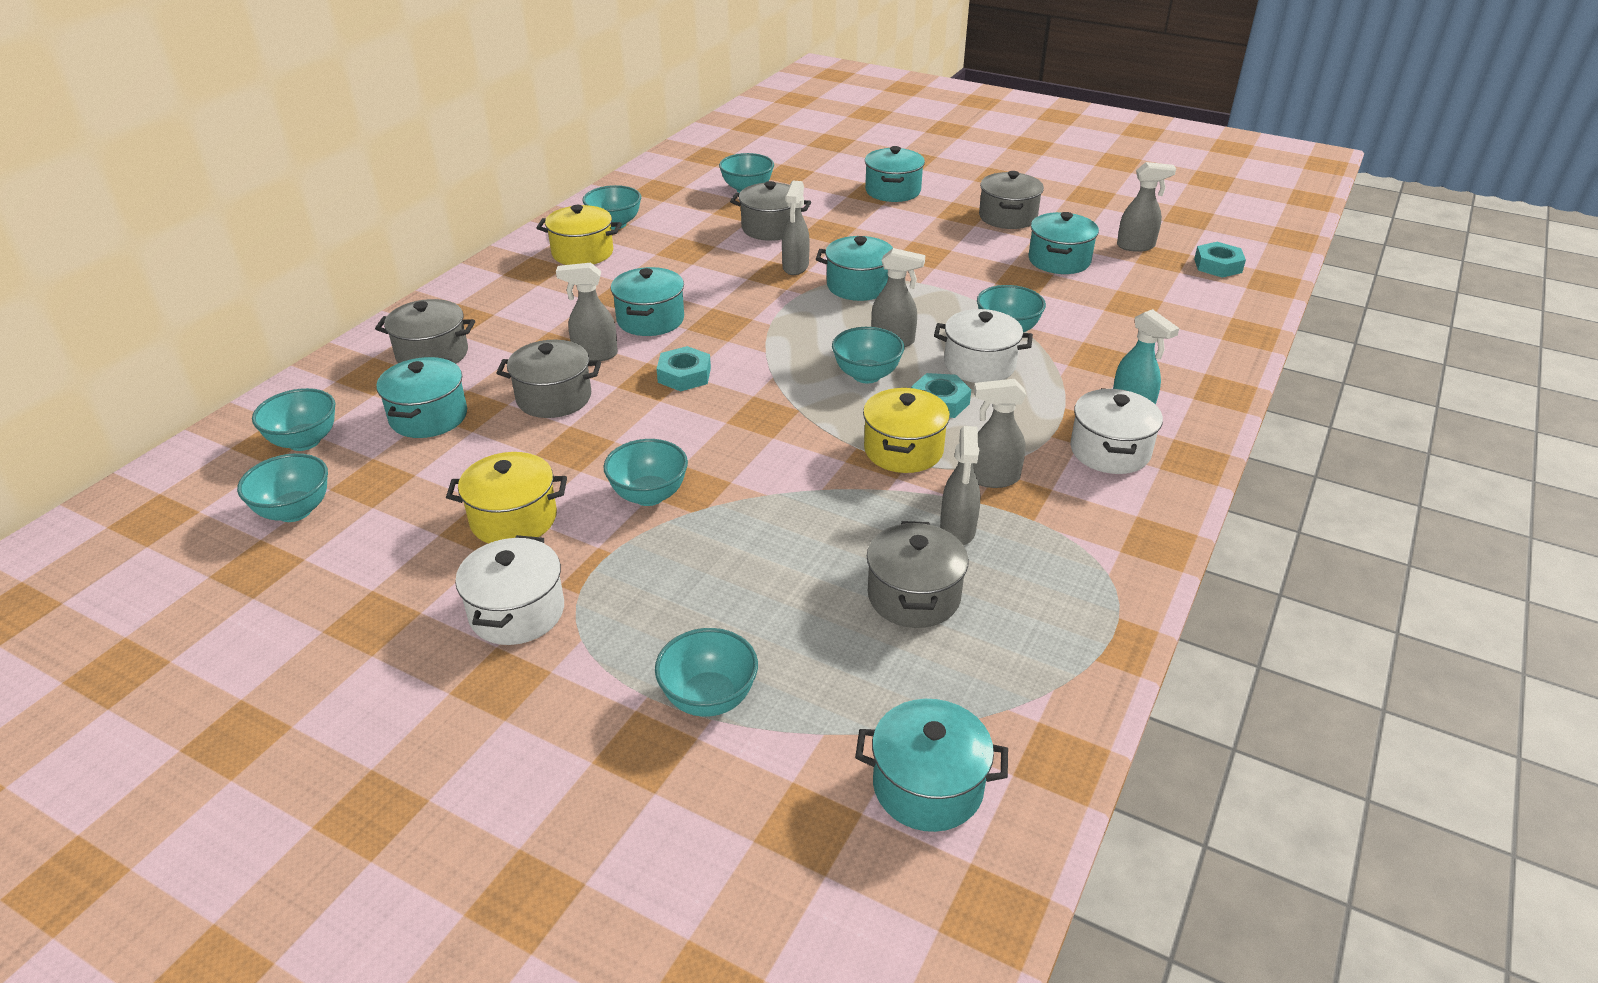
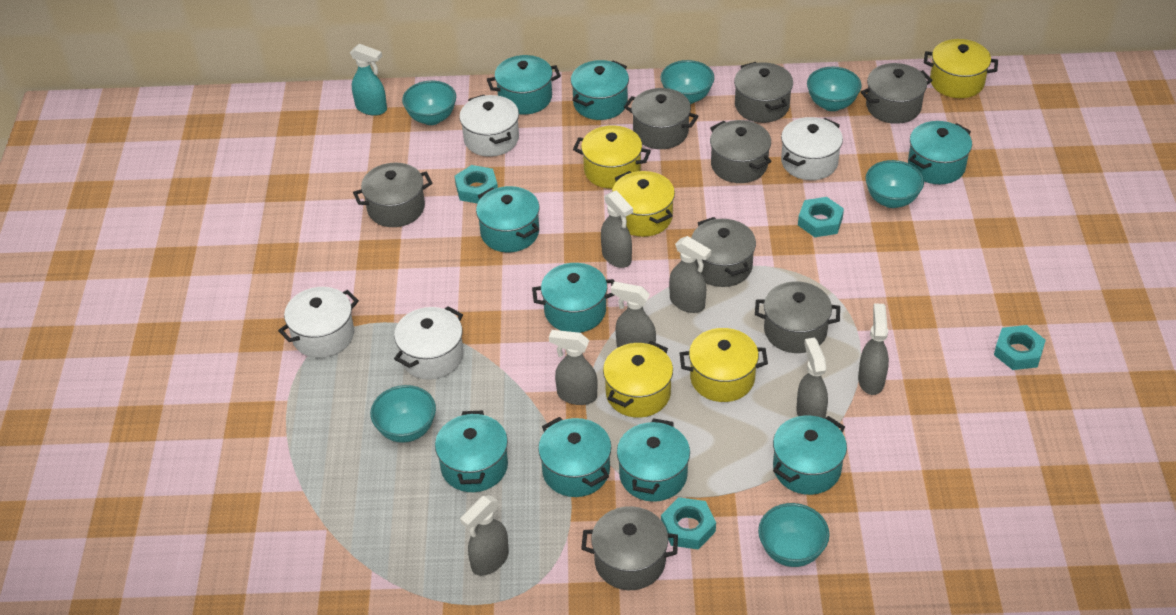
grey pot: [375,299,475,364] [497,340,601,418] [730,181,811,241] [867,521,969,628] [979,171,1044,229] = 5 -> [353,162,432,227] [581,506,678,590] [624,88,699,149] [691,217,756,287] [710,120,772,183] [734,62,793,123] [755,281,840,353] [861,63,932,124] = 8
grey spray bottle: [556,263,618,361] [782,181,810,275] [871,248,925,347] [940,426,981,545] [973,379,1026,488] [1117,162,1176,252] = 6 -> [460,495,509,576] [549,330,598,405] [601,190,633,268] [611,281,656,348] [669,236,711,313] [796,337,828,418] [858,303,889,395] = 7
turquoise bowl: [237,453,328,522] [252,388,335,451] [582,185,641,230] [603,439,688,506] [655,628,758,717] [719,153,774,193] [832,327,904,383] [977,285,1046,332] = 8 -> [370,385,436,443] [402,81,456,125] [661,60,714,104] [758,503,830,567] [807,67,862,111] [865,160,924,208] = 6
turquoise nut: [656,346,711,391] [911,373,971,418] [1194,242,1246,278] = 3 -> [455,165,498,204] [661,497,716,550] [798,197,844,237] [994,325,1046,370] = 4
turquoise pot: [376,357,467,438] [611,267,684,336] [816,236,893,301] [855,699,1008,832] [865,146,925,202] [1028,212,1099,274] = 6 -> [435,410,508,492] [476,186,540,252] [487,55,561,115] [532,263,614,333] [538,417,611,497] [571,60,629,120] [617,418,690,502] [773,415,847,495] [908,121,972,184] = 9
white pot: [455,535,564,645] [934,309,1033,383] [1070,388,1163,474] = 3 -> [278,287,359,358] [394,306,463,380] [459,95,519,157] [781,117,843,180] = 4
yellow pot: [446,452,567,543] [536,205,622,265] [863,387,950,473] = 3 -> [573,125,651,189] [603,341,673,418] [612,171,675,237] [680,328,768,402] [924,39,998,98] = 5

